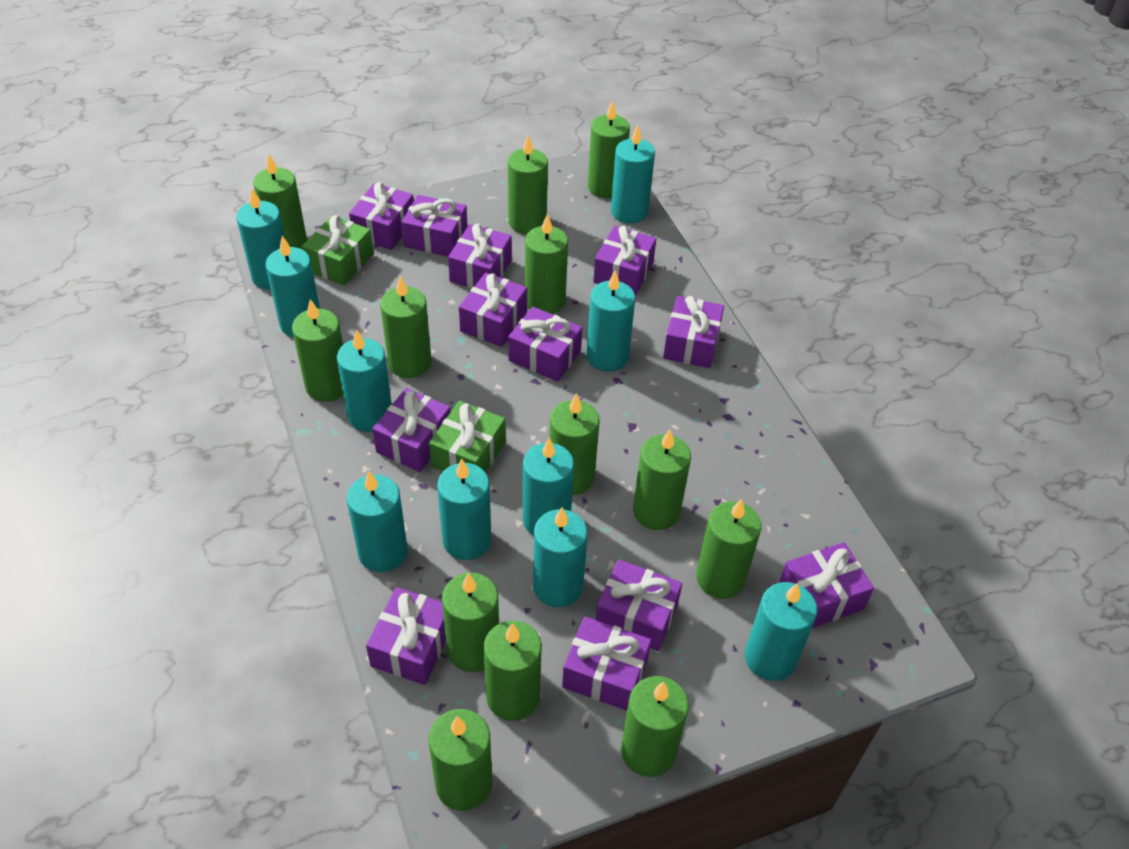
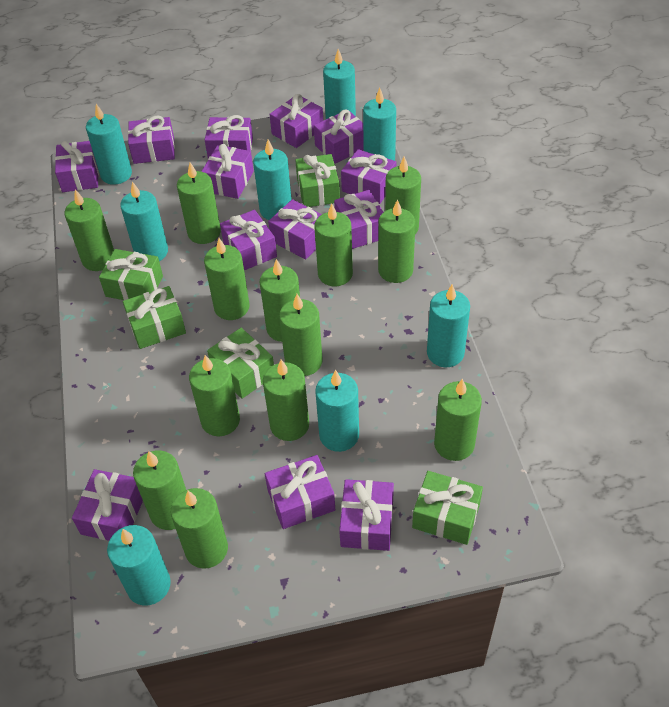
green gift: [302,215,374,286] [429,401,506,473] = 2 -> [99,249,163,300] [123,286,186,349] [207,328,274,399] [295,154,340,207] [412,471,483,545] = 5
purple gift: [349,182,414,250] [366,587,446,685] [372,388,451,472] [402,195,468,257] [448,224,512,288] [459,273,527,347] [508,307,582,382] [562,617,651,711] [593,226,656,295] [596,559,682,651] [663,296,724,368] [779,542,874,628] = 12 -> [55,141,99,192] [72,469,143,541] [128,116,175,164] [201,144,254,199] [205,115,253,158] [220,210,277,270] [265,455,335,529] [268,199,322,260] [270,94,323,148] [314,110,364,164] [334,190,383,249] [339,479,394,551] [341,149,396,204] = 13
turquoise candle: [236,189,285,290] [266,236,320,337] [337,329,392,432] [347,471,408,572] [437,459,491,560] [523,438,574,536] [533,508,588,607] [586,270,635,372] [611,125,655,223] [745,582,817,681] = 10 -> [86,104,132,185] [107,525,171,606] [120,182,168,261] [253,139,292,220] [315,370,359,452] [323,49,356,119] [363,88,396,161] [427,284,470,367] = 8

